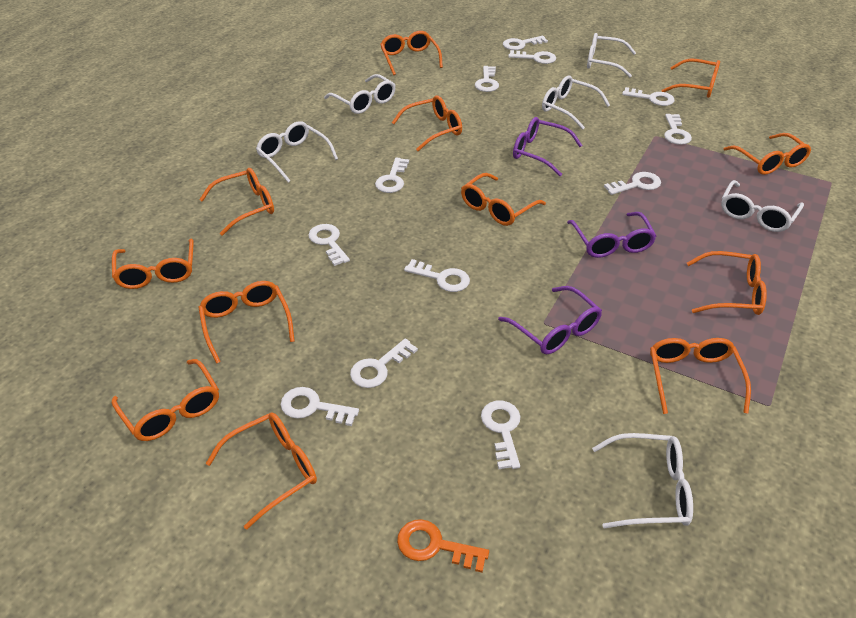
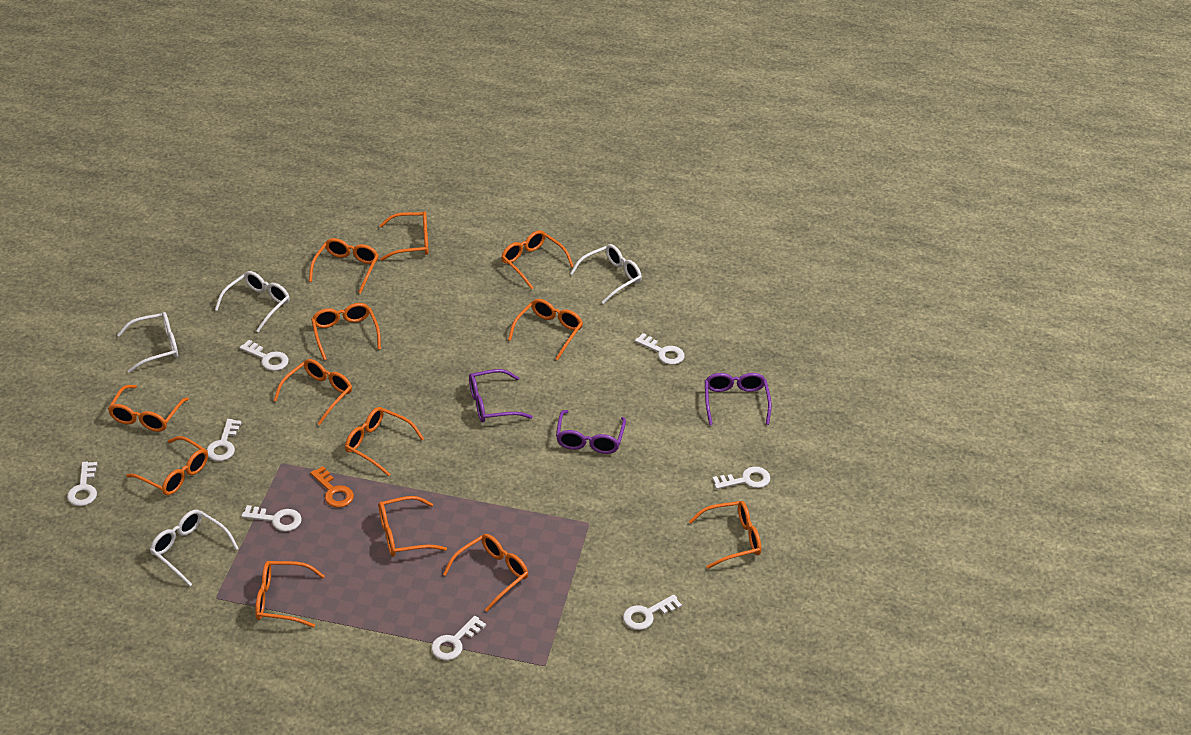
orange glasses: [112,239,194,289] [112,359,219,441] [198,281,295,364] [199,168,274,236] [206,413,317,530] [380,31,443,75] [392,96,462,151] [461,173,546,226] [650,338,751,414] [661,59,720,98] [687,251,767,315] [724,133,811,175] = 12 -> [108,385,189,432] [126,436,208,495] [255,561,325,628] [274,359,352,425] [309,238,379,293] [311,303,381,360] [345,407,424,476] [379,211,429,261] [379,496,447,557] [443,534,528,612] [501,230,574,290] [508,299,583,360] [689,501,761,569] = 13
white glasses: [256,121,338,183] [324,74,395,114] [542,75,610,130] [587,33,636,77] [592,433,693,529] [721,180,804,232] = 6 -> [117,312,178,373] [150,510,239,586] [215,271,290,332] [570,244,642,304] = 4
white key: [281,387,359,426] [308,224,350,266] [350,339,418,388] [375,157,409,193] [404,259,470,292] [475,66,499,92] [481,401,521,469] [503,36,548,50] [508,50,556,64] [604,172,661,195] [622,87,675,106] [664,114,692,145] = 12 -> [67,462,97,506] [207,419,242,461] [240,340,289,371] [242,505,302,532] [431,616,486,660] [623,595,682,630] [635,333,684,365] [712,467,770,489] = 8

